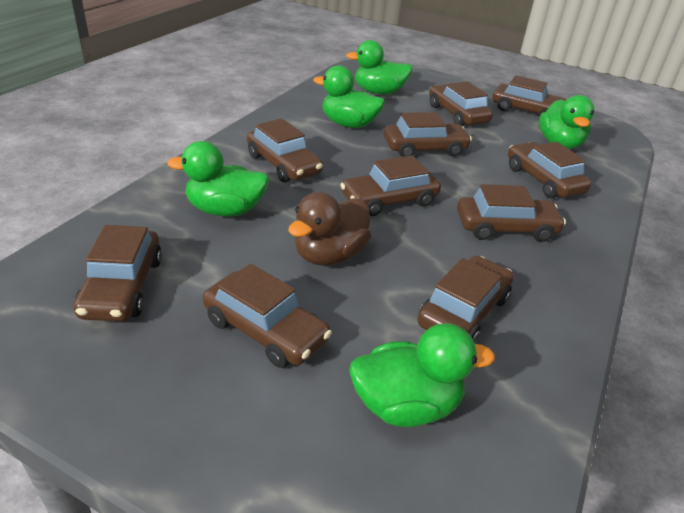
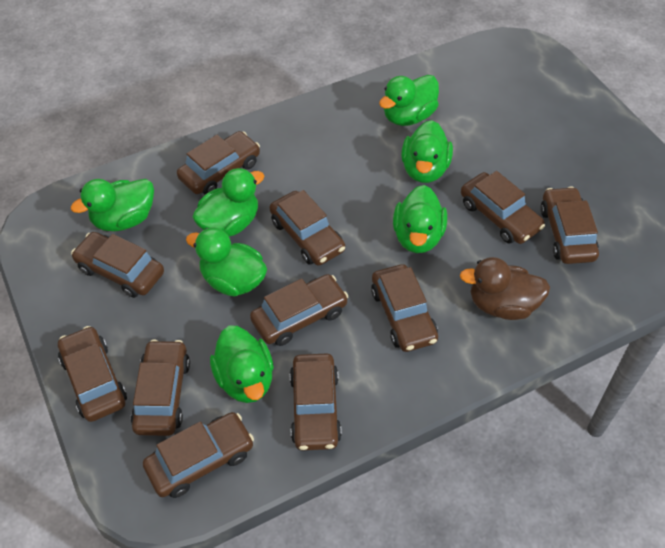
brown car: [74,225,162,321] [203,264,332,368] [247,118,323,183] [341,155,441,216] [384,112,472,157] [418,256,514,342] [429,81,493,126] [457,184,566,242] [492,75,567,115] [508,142,592,198] = 10 -> [58,326,127,422] [71,232,164,298] [131,339,190,436] [143,412,254,498] [177,131,260,194] [250,274,349,346] [270,190,345,266] [290,354,342,451] [371,264,438,352] [461,171,545,244] [540,186,599,264] = 11
green duck: [167,141,269,217] [313,65,385,128] [346,40,412,94] [349,323,495,427] [539,95,594,149] = 5 -> [71,179,154,231] [186,228,267,296] [193,168,264,237] [210,325,274,403] [379,75,439,126] [393,185,447,253] [401,120,453,183] = 7

